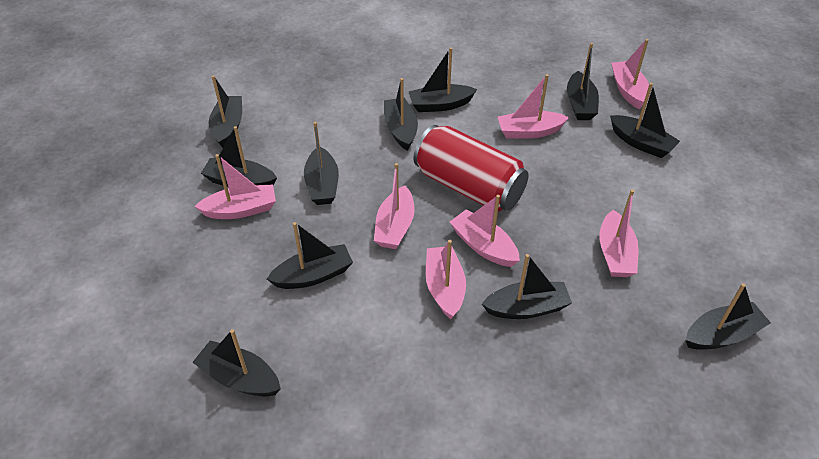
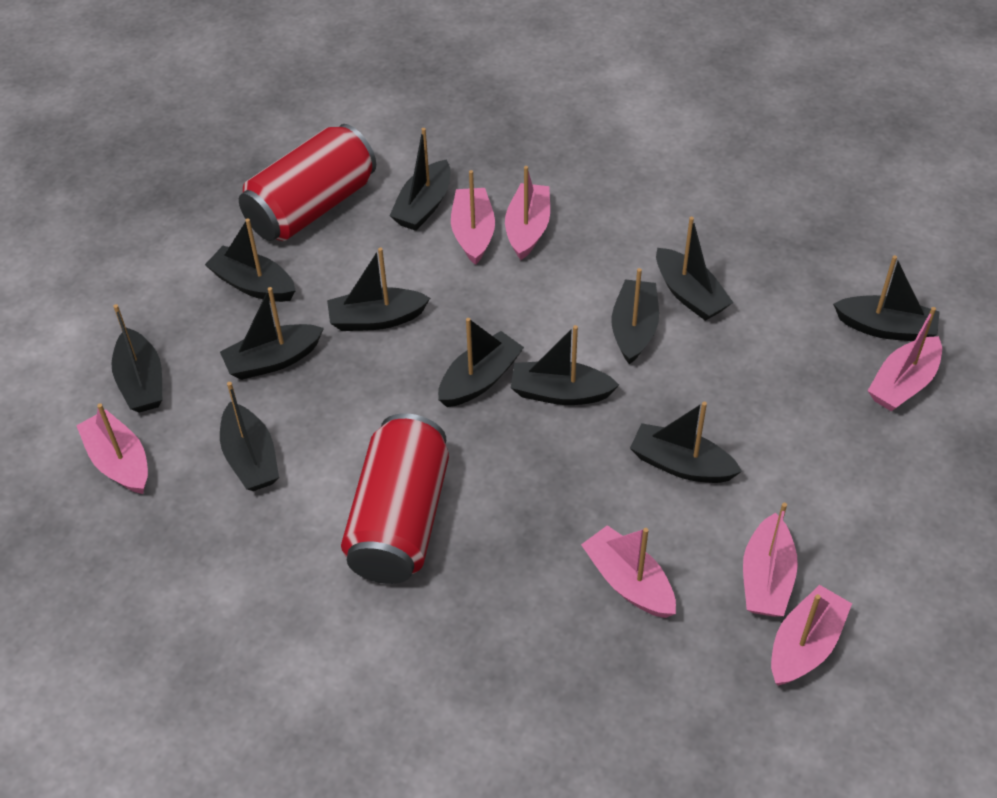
black boat: [192,329,281,397] [201,126,277,187] [209,75,242,148] [267,222,353,289] [304,122,339,205] [384,78,418,151] [409,47,477,112] [482,254,572,319] [567,43,599,120] [610,83,680,158] [686,283,771,350] = 11 -> [111,304,162,413] [205,218,296,302] [220,287,324,380] [220,382,279,491] [327,247,430,331] [390,128,451,231] [438,318,524,407] [511,325,619,405] [612,268,659,364] [630,402,742,483] [656,217,733,321] [833,255,940,341] = 12
red can: [414,125,529,212] = 1 -> [239,124,376,241] [341,413,449,584] = 2

